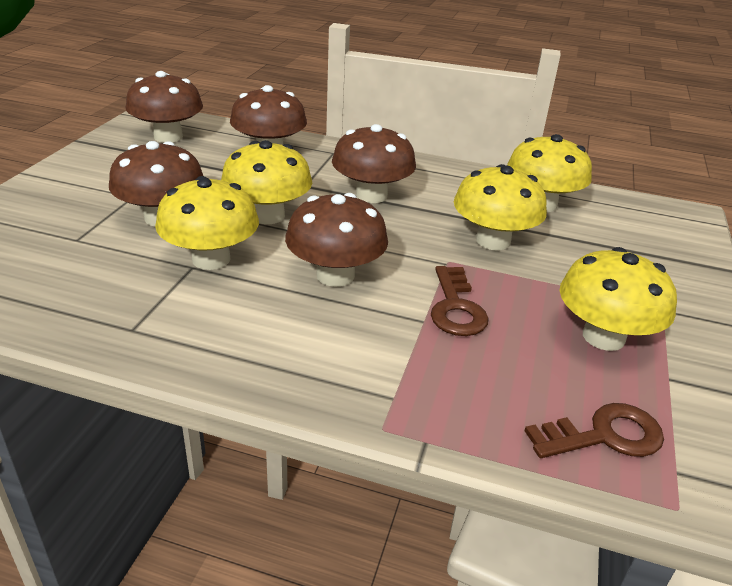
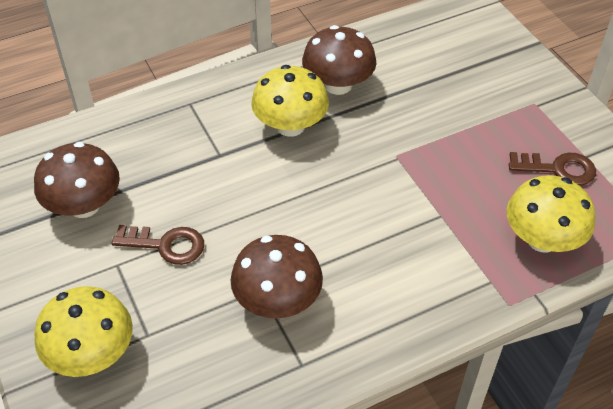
brown mushroom: [109,141,203,226] [126,71,203,143] [230,85,307,145] [285,193,388,287] [332,124,416,203] = 5 -> [34,142,120,218] [231,235,323,319] [302,25,376,95] = 3
yellow mushroom: [155,176,259,270] [221,140,312,224] [454,164,547,250] [507,134,592,212] [559,247,677,351] = 5 -> [34,286,133,377] [251,65,329,137] [507,175,595,252] = 3

